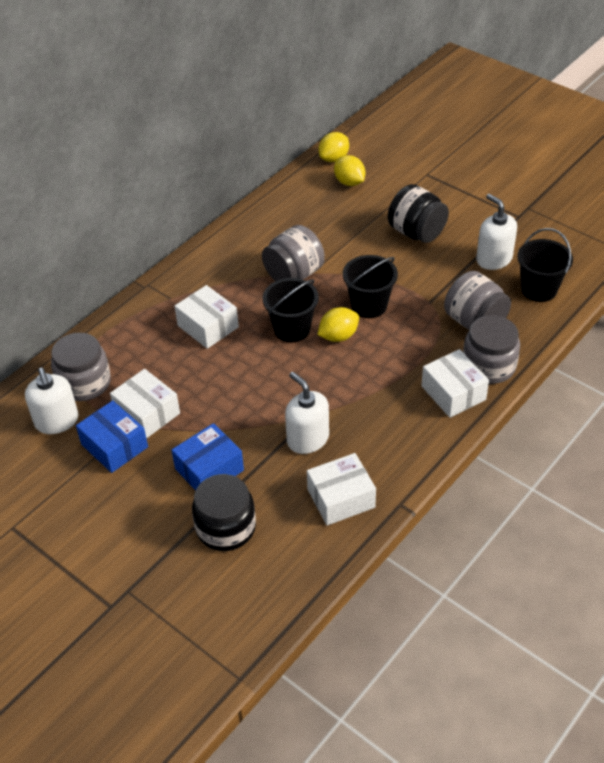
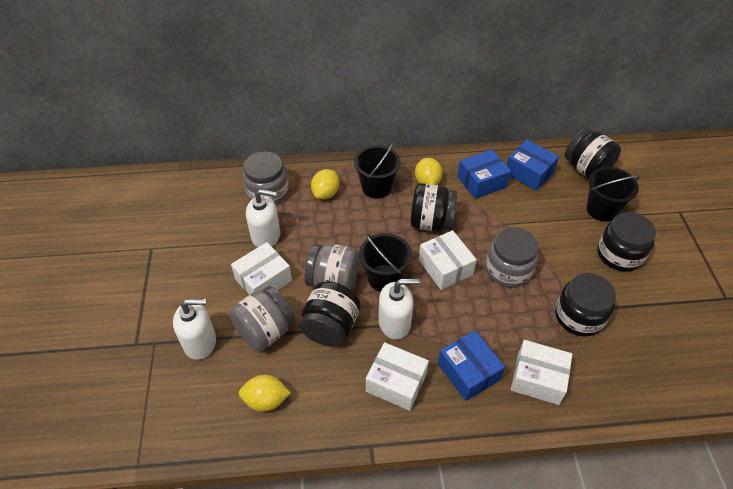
black jar: [192,474,256,551] [388,184,449,243] = 2 -> [299,282,361,347] [411,183,458,232] [555,273,616,337] [565,128,621,178] [597,212,656,272] = 5
blue box: [76,400,148,473] [171,423,244,491] = 2 -> [438,330,505,401] [457,149,511,199] [507,140,559,191] = 3

